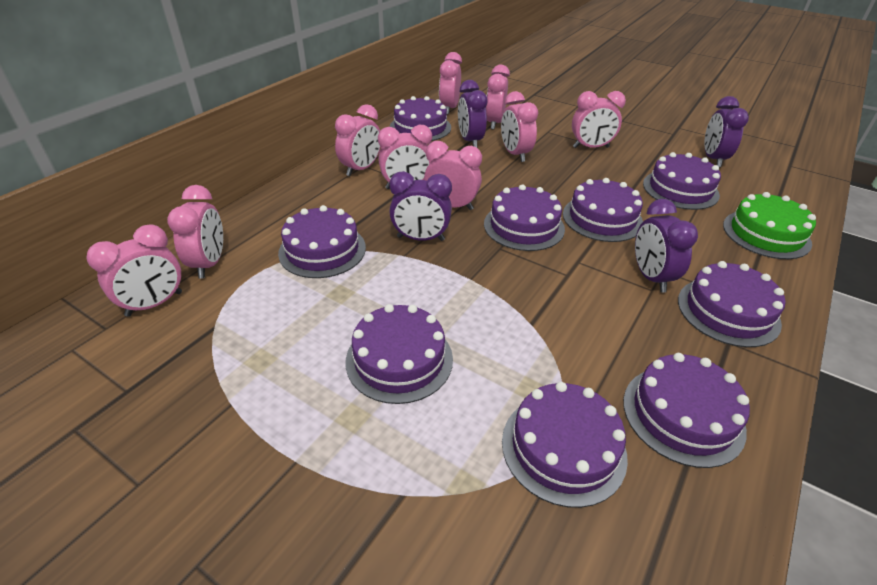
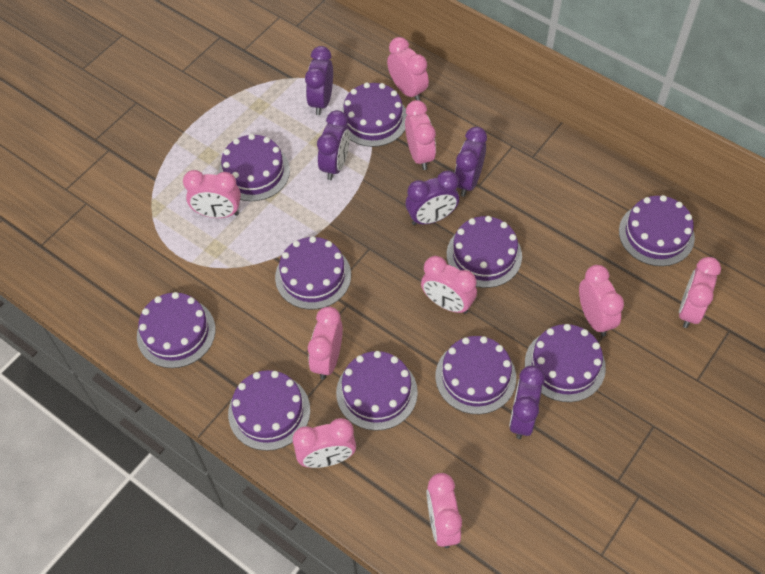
green cake: [723,192,816,259] = 1 -> none = 0
purple cake: [278,205,366,278] [346,304,453,404] [390,96,451,141] [484,184,565,251] [502,382,628,508] [563,178,643,242] [623,353,750,468] [643,152,721,210] [678,261,785,347] = 9 -> [137,292,215,368] [219,134,290,201] [228,370,310,451] [275,236,351,310] [336,351,418,431] [341,82,407,147] [435,336,516,414] [447,216,522,288] [525,324,606,402] [619,195,695,266] = 10
purple clock: [389,171,452,241] [458,80,487,147] [635,199,698,293] [704,96,749,167] = 4 -> [305,46,333,115] [317,110,350,180] [406,170,459,225] [455,127,487,197] [509,365,545,439] = 5

